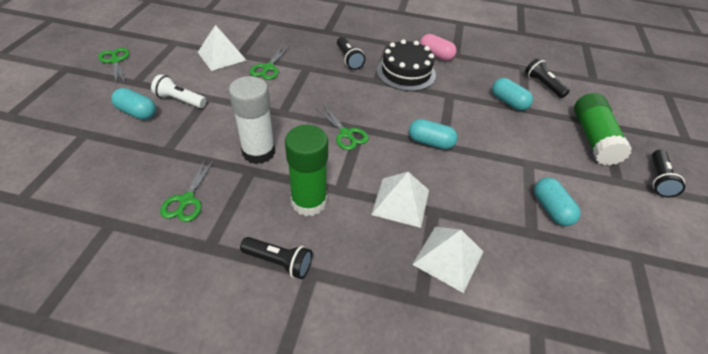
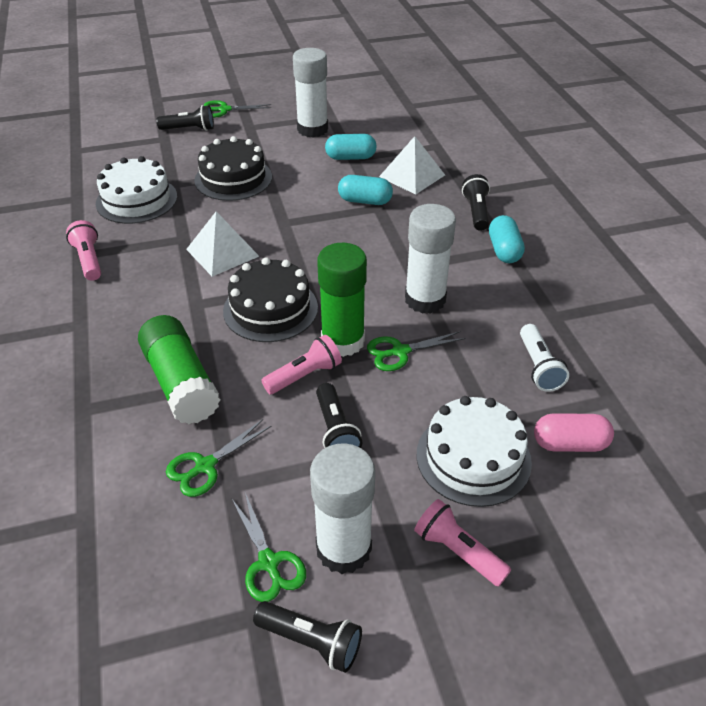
black cake: [377,39,436,91] = 1 -> [194,136,272,201] [223,257,318,342] = 2
pink flashlight: none = 0 -> [66,220,101,281] [261,335,342,394] [414,499,511,587] = 3
turquoise capsule: [111,88,156,120] [409,119,458,150] [492,78,533,111] [534,177,581,226] = 4 -> [325,134,377,160] [338,175,393,205] [489,215,525,263] = 3
white cake: none = 0 -> [96,156,177,224] [416,396,532,507] = 2
white glue stick: [229,76,275,164] = 1 -> [293,48,328,138] [310,443,375,574] [405,204,456,314] = 3
white pyramid: [198,25,246,71] [371,172,429,228] [412,227,484,293] = 3 -> [186,211,259,277] [379,136,445,195] = 2

